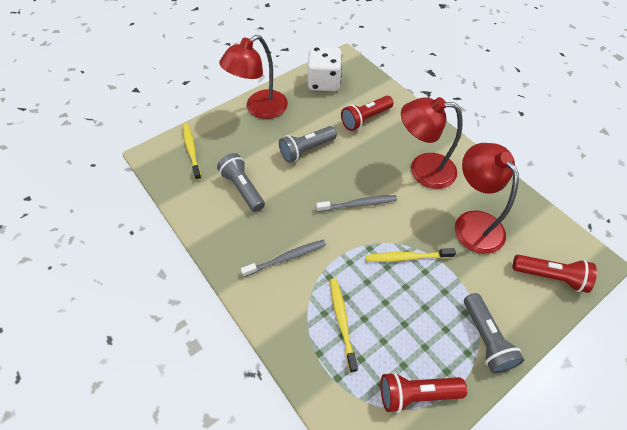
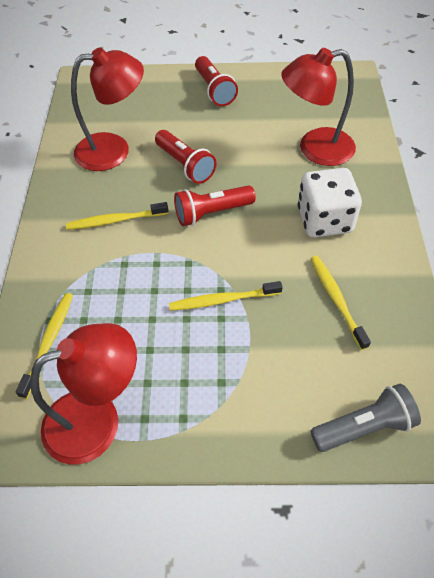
grey flashlight: [217,153,265,212] [279,126,337,163] [464,293,524,373] = 3 -> [311,383,421,452] = 1
grey toothbrush: [241,240,326,277] [316,195,397,212] = 2 -> none = 0
yellow toothbrush: [183,124,201,180] [330,278,358,373] [366,248,456,262] = 3 -> [16,293,73,399] [66,202,169,230] [169,281,283,311] [311,256,371,350] = 4

